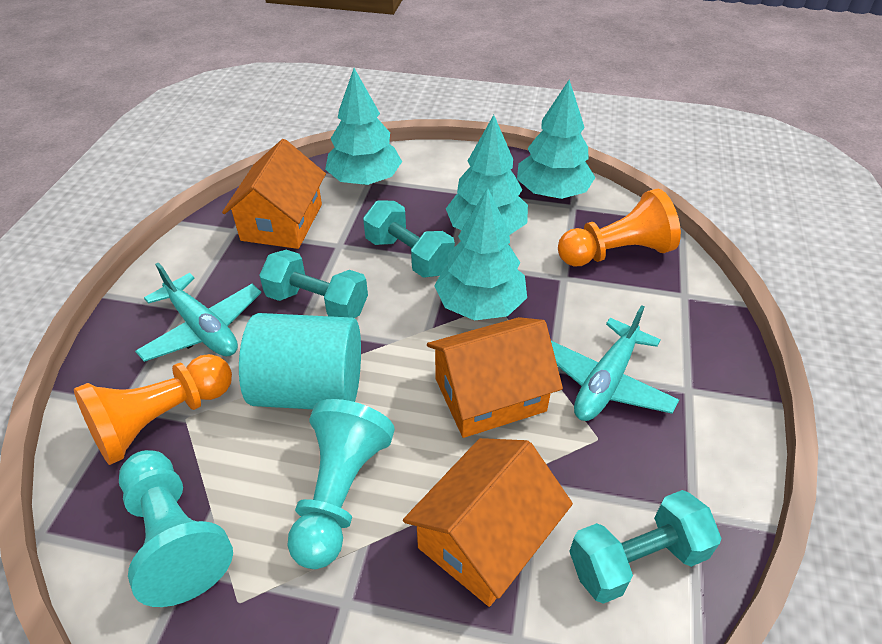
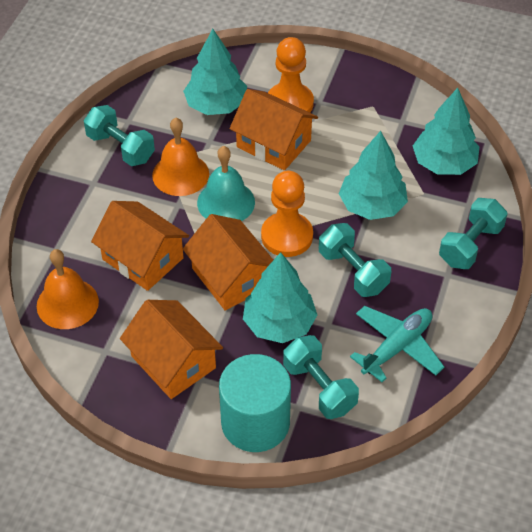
orange bell: none = 0 -> [37,249,99,329] [152,118,209,196] = 2
orange house: [222,139,326,249] [403,438,573,607] [427,317,563,438] = 3 -> [91,201,189,291] [120,300,223,399] [183,214,273,310] [230,89,318,170] = 4
turquoise bell: none = 0 -> [197,146,255,221] = 1
turquoise dumbbell: [259,250,368,318] [363,200,455,278] [569,490,722,604] = 3 -> [84,105,155,166] [283,335,359,419] [319,223,391,297] [439,198,507,269] = 4
turquoise pawn: [119,450,233,607] [288,399,395,569] = 2 -> none = 0
turquoise plane: [135,263,261,362] [551,305,679,421] = 2 -> [350,306,444,382] = 1

